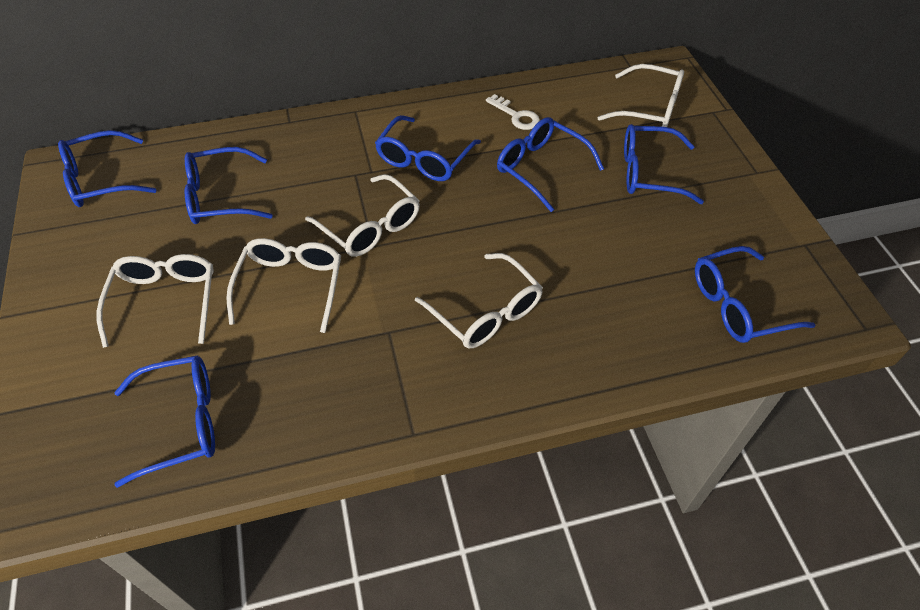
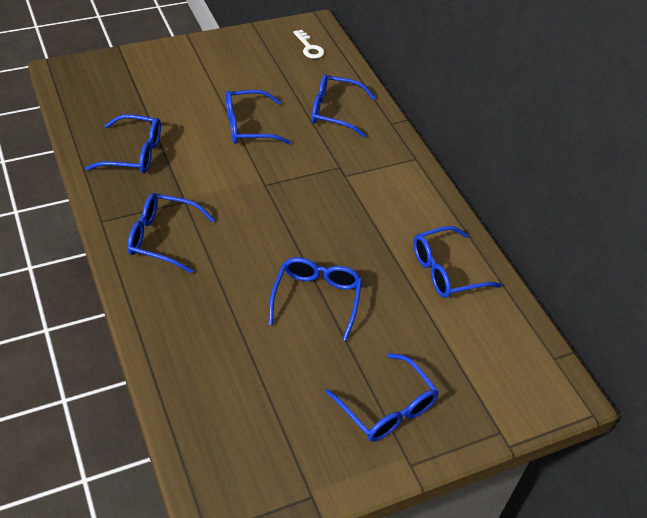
white glasses: [97,254,214,348] [226,238,341,333] [305,174,420,257] [415,253,543,349] [598,64,684,127] = 5 -> none = 0

